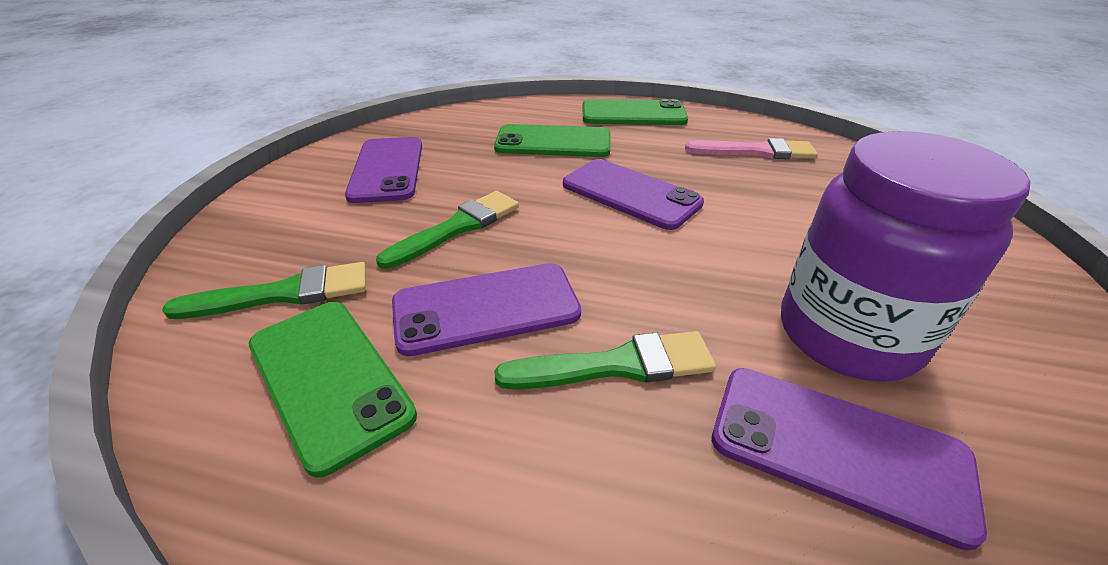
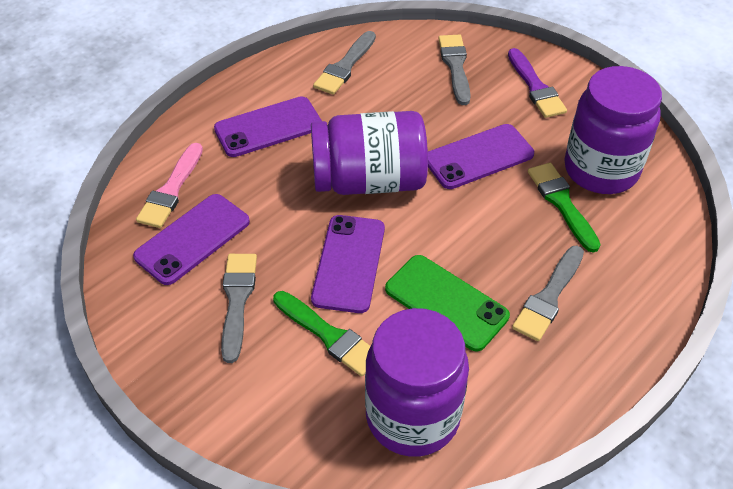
green brush: [162,262,366,319] [376,191,519,269] [494,331,716,389] = 3 -> [273,291,370,377] [528,163,601,253] = 2
green phone: [249,302,417,477] [494,124,610,157] [583,99,688,125] = 3 -> [385,255,510,352] = 1
grey brush: none = 0 -> [221,254,257,363] [313,31,376,95] [438,35,471,105] [512,246,584,341] = 4
purple brush: none = 0 -> [508,48,567,118] = 1
purple jar: [781,131,1031,382] = 1 -> [311,111,428,195] [365,308,469,457] [564,66,662,194] = 3

